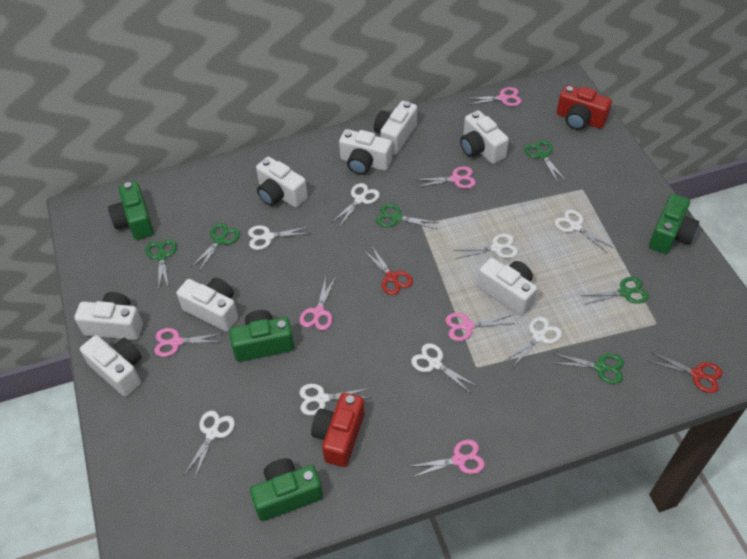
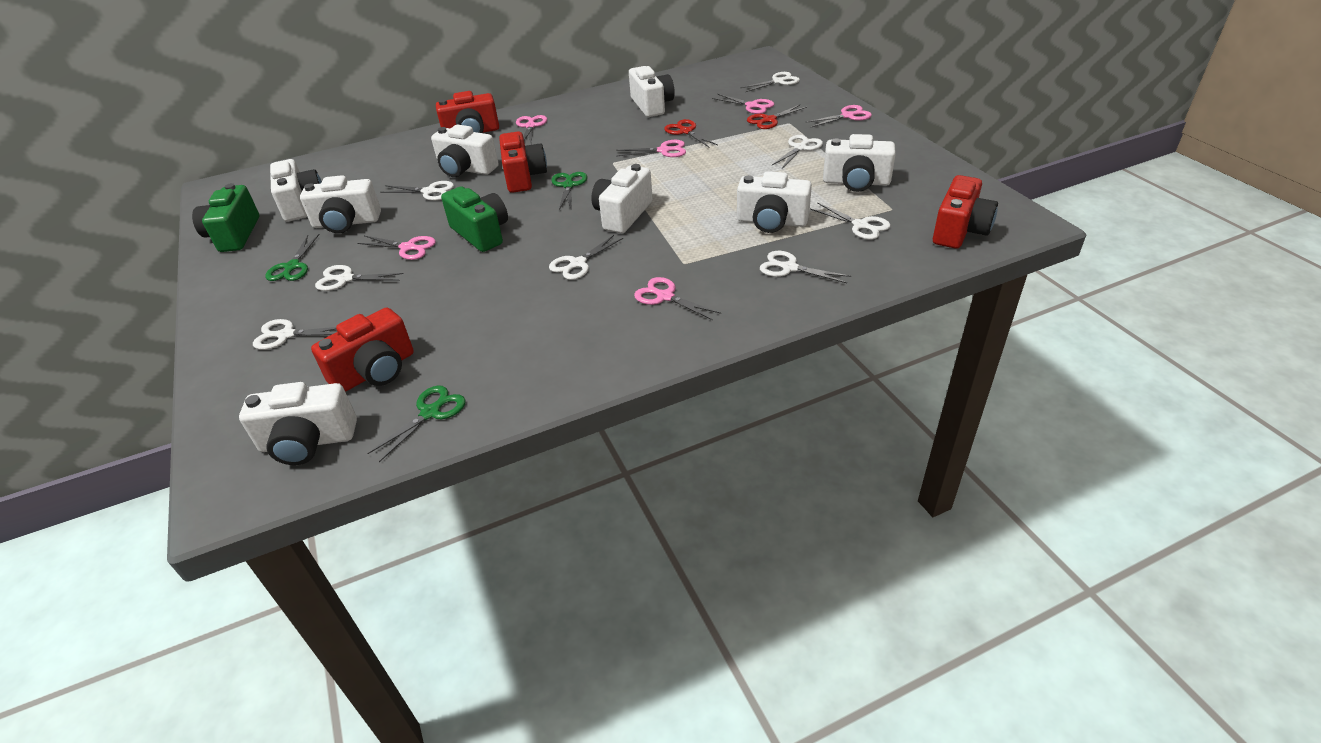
green camera: [108,181,154,240] [229,310,295,362] [250,459,323,521] [649,194,699,254] = 4 -> [192,183,259,252] [441,186,508,252] = 2
green scissors: [146,239,177,291] [190,223,240,271] [376,204,439,229] [524,140,566,183] [553,353,624,384] [581,277,648,305] = 6 -> [265,234,320,281] [367,385,465,462] [551,172,587,210] = 3
red camera: [311,393,365,467] [557,85,612,130] = 2 -> [311,307,414,392] [436,91,499,133] [499,132,547,193] [933,175,998,249] = 4

